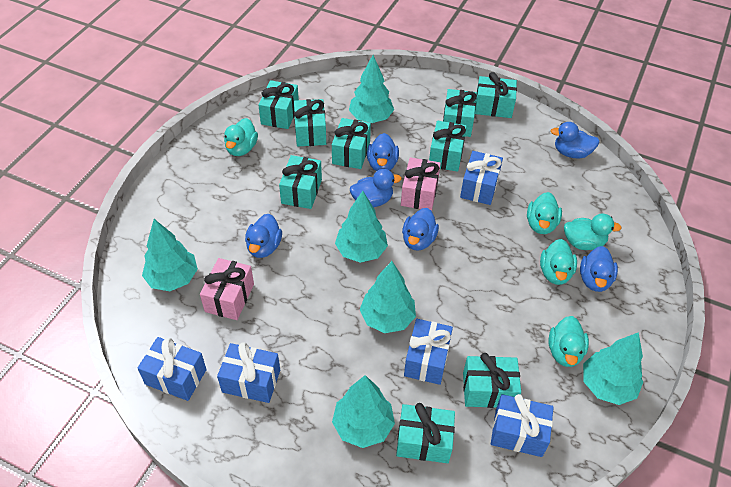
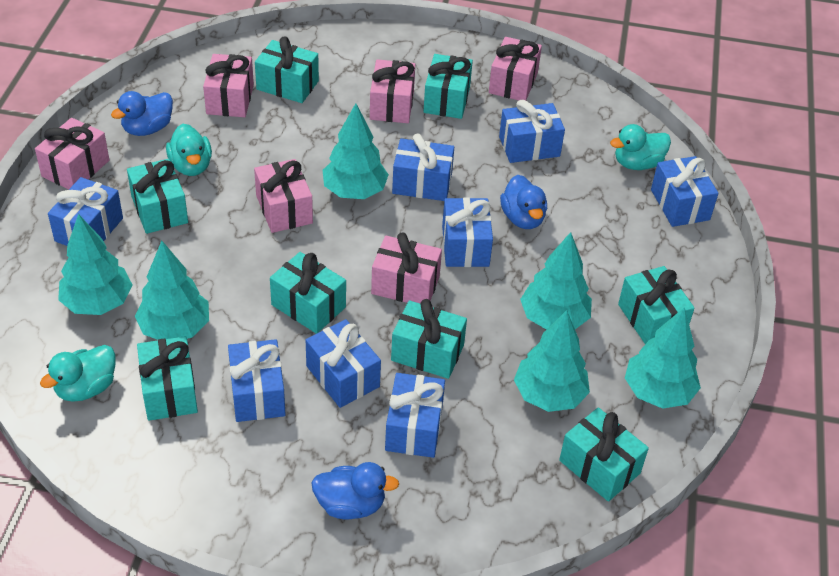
blue duck: [245,214,282,258] [350,169,402,207] [367,133,399,171] [402,208,439,251] [550,122,600,158] [580,246,618,292] = 6 -> [111,91,173,136] [311,462,399,520] [500,175,547,229] = 3
blue gift: [138,337,207,401] [217,342,280,403] [404,319,453,385] [460,151,503,205] [491,394,554,457] = 5 -> [48,177,123,246] [228,339,286,422] [306,319,381,408] [385,373,445,458] [392,133,454,201] [442,197,493,267] [499,100,565,163] [651,156,719,227] = 8
pink gift: [200,258,254,320] [401,157,441,211] = 2 -> [35,118,109,189] [203,54,254,117] [254,159,313,233] [370,59,415,123] [371,232,442,304] [489,37,542,101] = 6
turquoise duck: [224,118,258,156] [527,192,562,234] [540,239,577,285] [549,316,589,367] [564,213,622,250] = 5 -> [40,345,115,401] [166,124,212,176] [610,124,671,170] = 3
turquoise gift: [258,80,299,129] [279,155,322,209] [294,99,326,147] [332,118,371,169] [396,403,455,463] [429,121,467,172] [443,89,477,137] [463,353,521,408] [475,72,517,118] = 9 -> [127,159,188,234] [137,336,198,421] [255,36,319,103] [270,252,346,334] [391,299,467,379] [423,54,473,119] [559,407,649,502] [618,266,694,344] = 8

